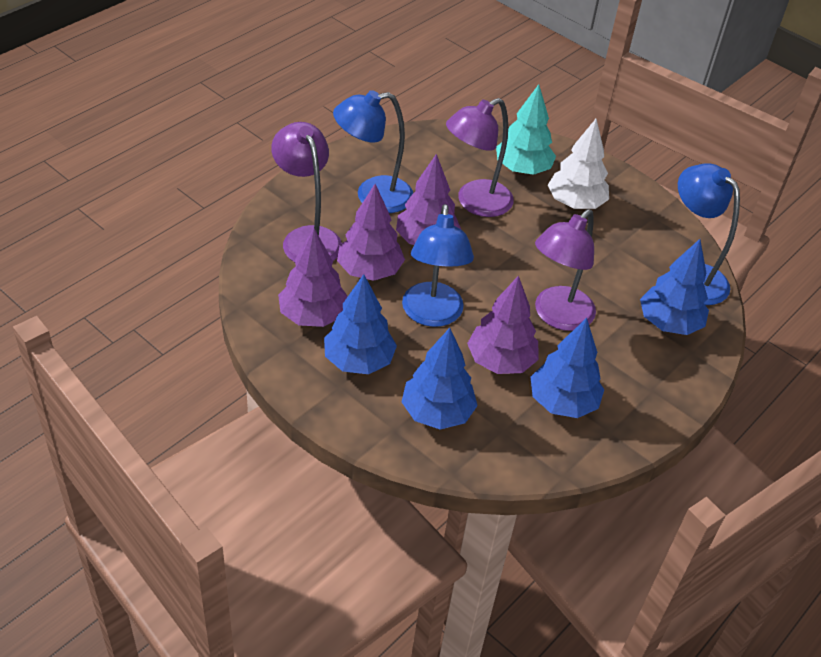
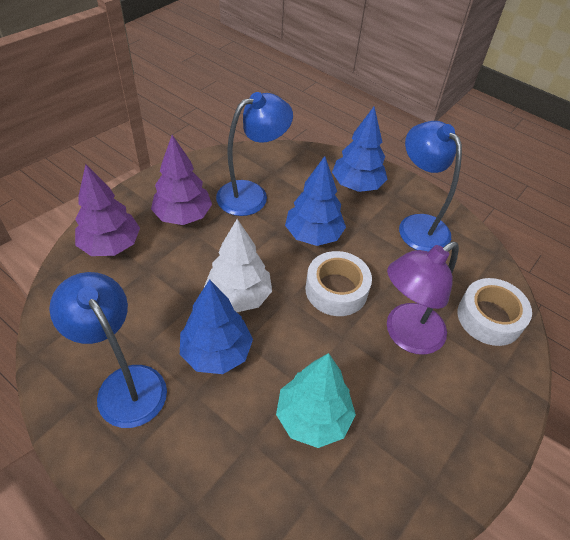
blue tree: [324,274,397,374] [402,328,478,430] [531,318,604,418] [640,239,709,335] = 4 -> [180,279,253,374] [285,156,346,246] [332,107,388,192] = 3
purple lamp: [271,122,342,262] [446,98,514,217] [535,209,596,331] = 3 -> [387,241,459,355] = 1
purple tree: [278,229,348,327] [337,184,405,281] [396,154,462,245] [467,275,539,374] = 4 -> [75,164,140,256] [151,135,212,225] = 2
white tape: none = 0 -> [305,251,372,316] [457,278,532,346] = 2

